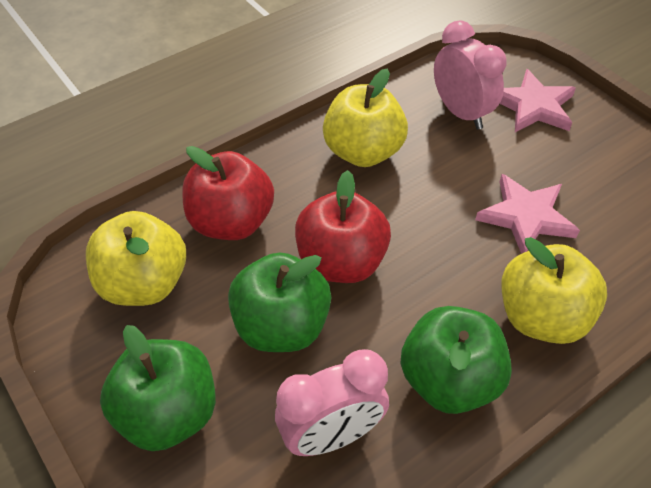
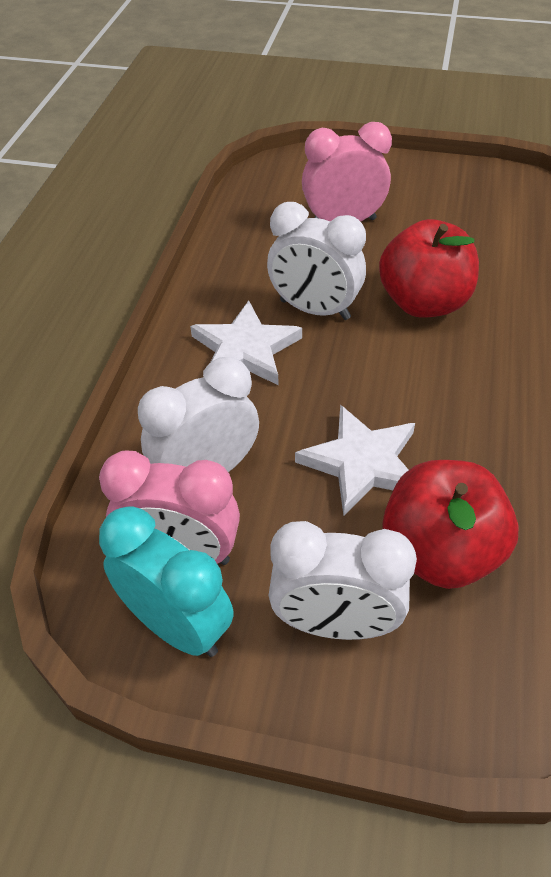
green apple: [100,325,216,451] [228,253,331,352] [401,306,512,414] = 3 -> none = 0
pink star: [475,174,580,254] [500,69,576,132] = 2 -> none = 0
turquoise clock: none = 0 -> [99,507,234,657] = 1
white clock: none = 0 -> [138,357,259,472] [267,202,366,320] [268,521,417,640] = 3
white star: none = 0 -> [190,300,302,385] [295,405,415,516] = 2
yellow apple: [86,211,186,306] [323,68,408,167] [501,237,607,344] = 3 -> none = 0

